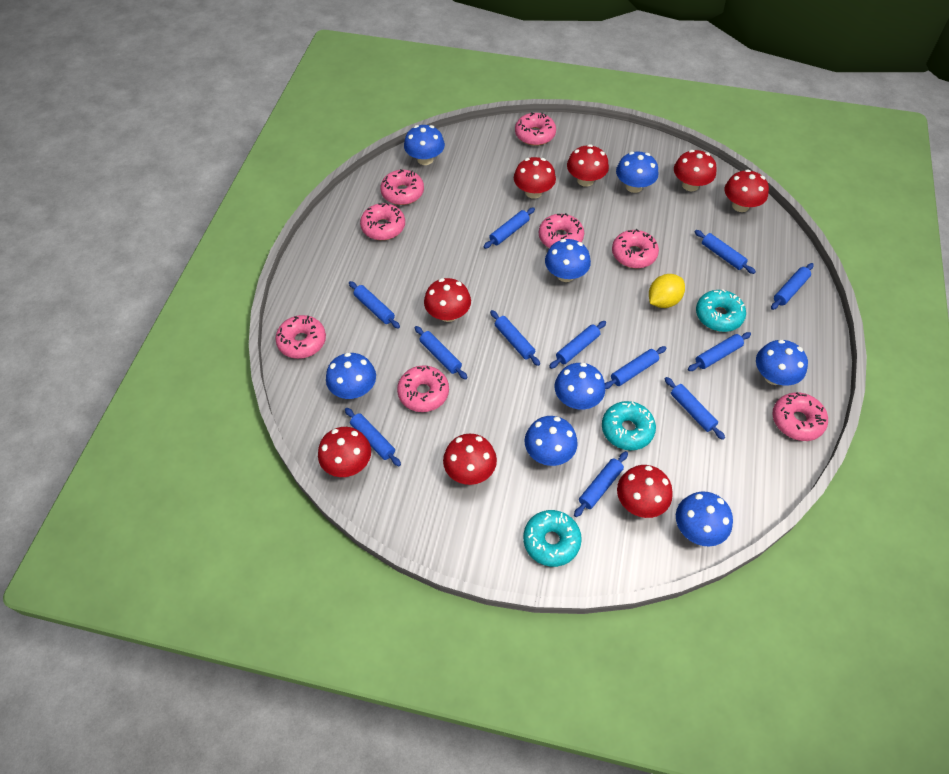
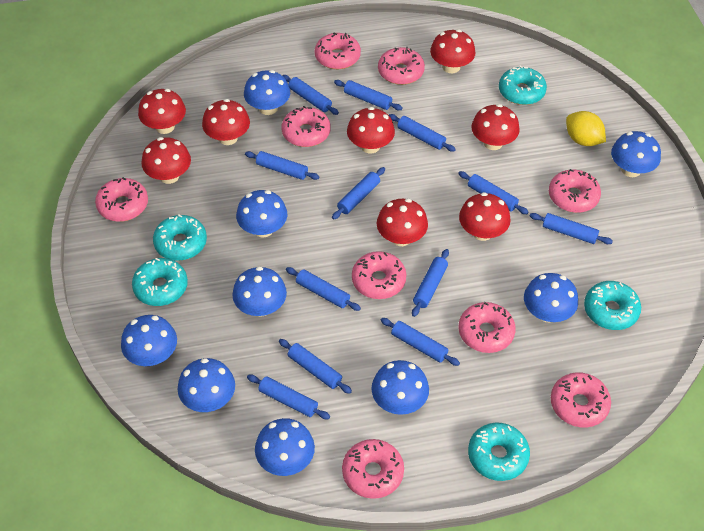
blue mushroom: [326,353,376,399] [404,125,445,165] [524,416,578,466] [545,239,591,282] [554,362,605,409] [616,152,658,193] [676,491,733,547] [756,340,808,386] = 8 -> [121,315,177,366] [177,358,235,412] [232,266,287,316] [236,190,287,238] [244,70,290,115] [255,418,315,476] [371,360,429,415] [524,273,578,322] [611,131,661,177] = 9
pink donut: [275,315,326,359] [360,203,405,240] [380,169,424,205] [397,365,449,412] [515,112,556,146] [539,213,584,248] [612,229,659,268] [773,392,828,441] = 8 -> [95,177,148,222] [281,106,331,147] [315,33,361,69] [342,439,404,499] [352,251,406,299] [378,47,425,85] [459,302,516,353] [549,169,601,213] [551,372,611,428] = 9
turquoise donut: [523,510,582,567] [602,401,656,450] [696,290,746,332] = 3 -> [132,258,188,306] [153,215,207,261] [468,423,530,481] [499,66,547,105] [584,281,641,330] = 5

